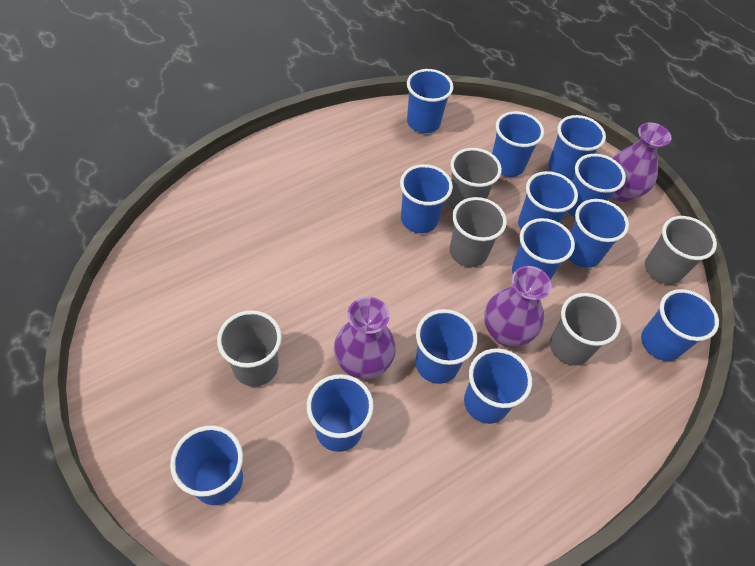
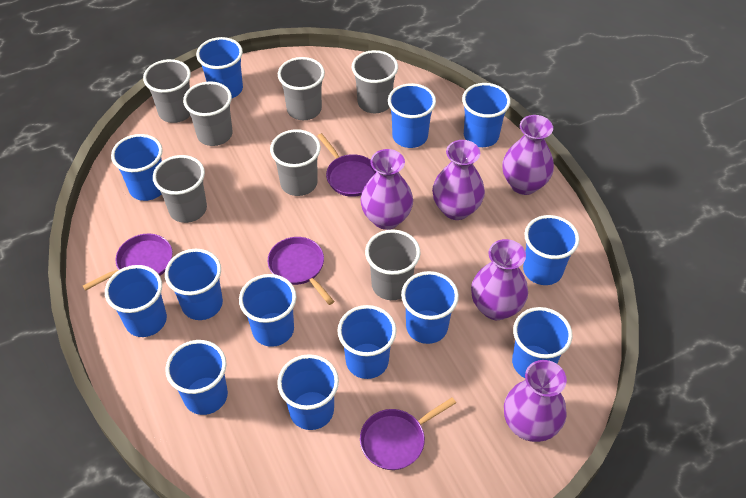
grey cup: [217,310,282,387] [448,148,502,210] [450,197,507,267] [550,293,621,366] [645,216,717,284] = 5 -> [143,59,191,123] [153,155,207,223] [183,81,233,146] [270,129,321,196] [278,57,325,120] [352,50,398,113] [365,230,421,300] = 7
purple pan: none = 0 -> [83,234,173,291] [268,237,335,305] [317,133,376,197] [360,397,456,470] = 4
purple vase: [334,297,396,379] [484,266,551,347] [611,122,672,202] = 3 -> [360,149,413,230] [432,140,485,220] [471,239,528,320] [502,115,554,195] [504,360,567,442] = 5

